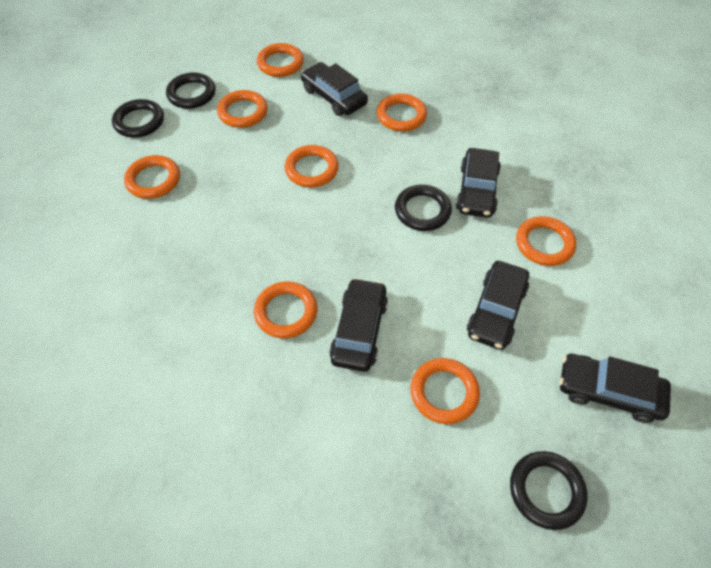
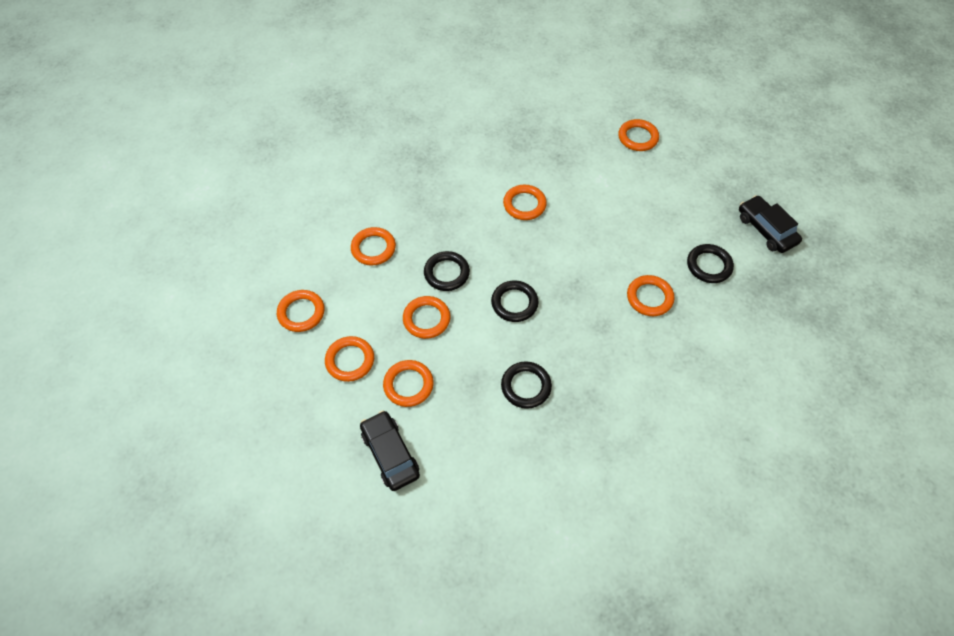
black car: [301,62,368,116] [329,278,388,372] [456,148,501,218] [467,261,529,350] [560,354,671,423] = 5 -> [360,410,420,491] [739,195,802,253] = 2

